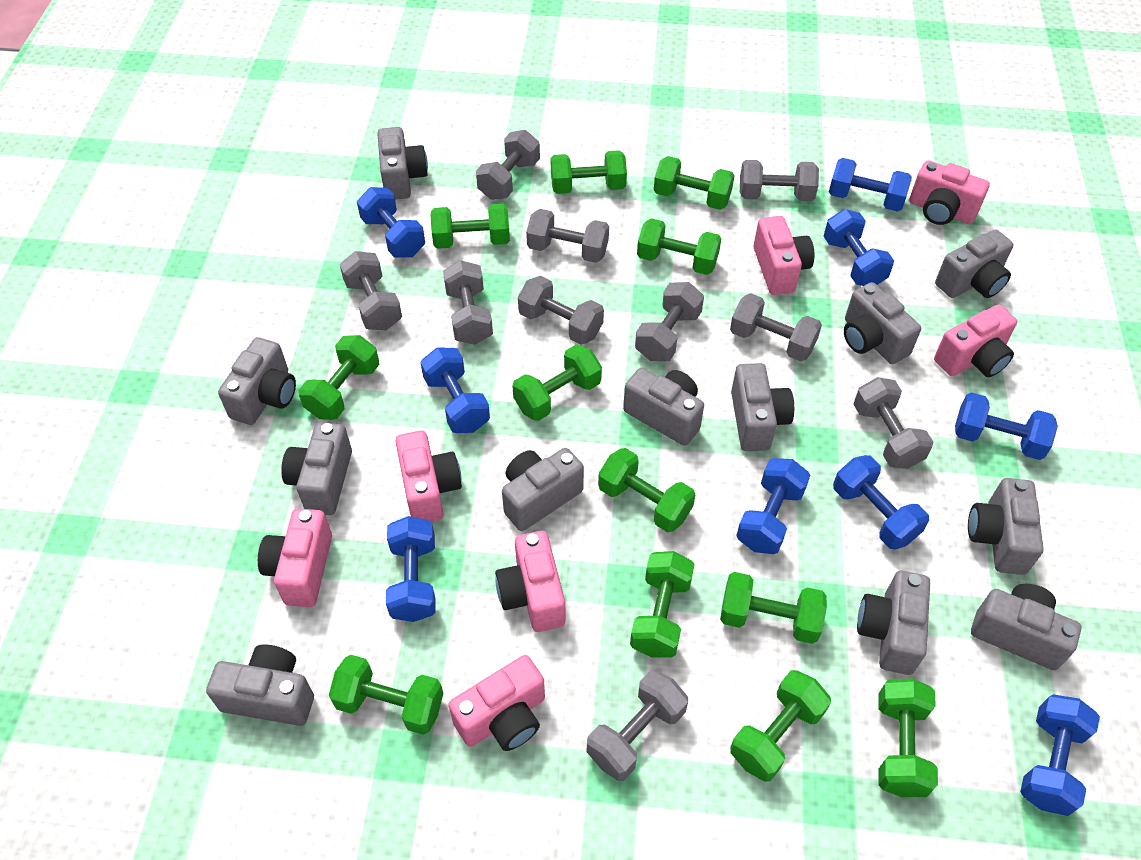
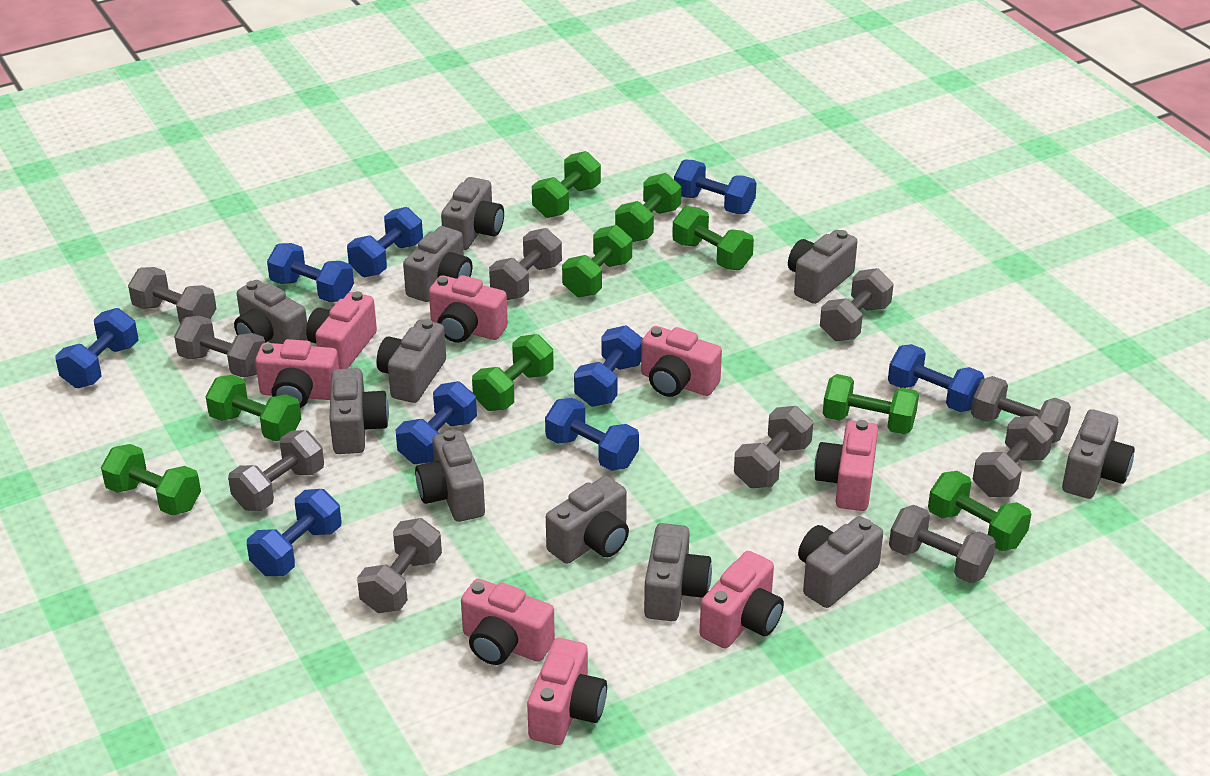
green dumbbell: [299,335,379,420] [329,655,443,735] [430,203,510,249] [513,344,602,421] [551,150,627,194] [598,448,695,533] [630,551,695,658] [637,218,722,275] [654,156,735,210] [720,572,827,644] [730,670,831,782] [878,678,938,797] = 12 -> [101,444,201,515] [206,375,301,441] [472,334,554,411] [532,151,601,218] [562,225,632,297] [615,173,681,242] [672,206,754,270] [823,374,919,435] [928,471,1031,551] = 9
grey camera: [206,644,314,726] [218,337,296,425] [281,422,352,515] [377,127,428,200] [502,448,584,531] [623,368,704,446] [731,363,794,451] [844,282,921,364] [857,571,930,675] [935,229,1013,298] [968,478,1044,575] [971,584,1081,670] = 12 -> [234,280,309,344] [329,368,389,454] [377,319,446,403] [403,226,472,302] [415,430,485,522] [441,177,504,250] [546,476,629,564] [644,523,712,621] [788,230,858,304] [798,516,883,608] [1062,409,1135,499] = 11
pink camera: [258,509,332,607] [395,430,462,522] [449,655,545,751] [495,531,565,632] [754,216,814,295] [909,160,990,225] [934,305,1017,377] = 7 -> [255,339,339,408] [306,291,377,369] [429,275,508,343] [461,579,555,665] [527,638,607,745] [641,326,722,397] [699,551,784,648] [814,420,878,511] = 8

